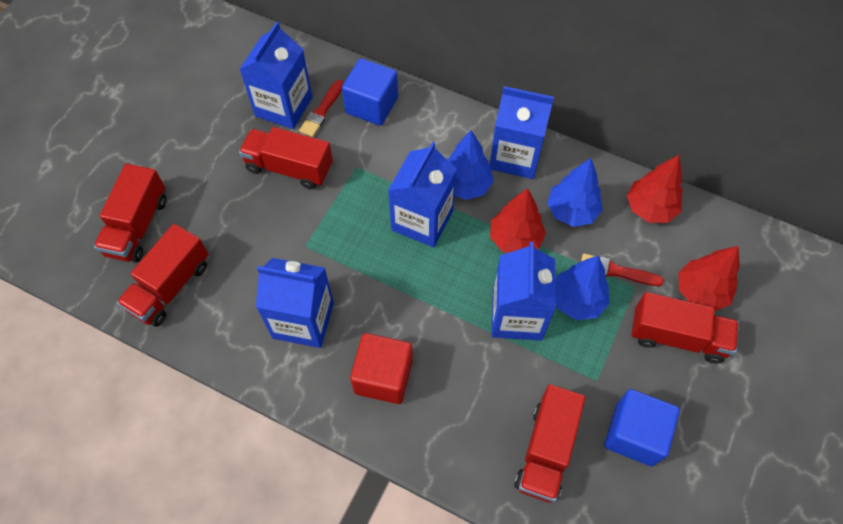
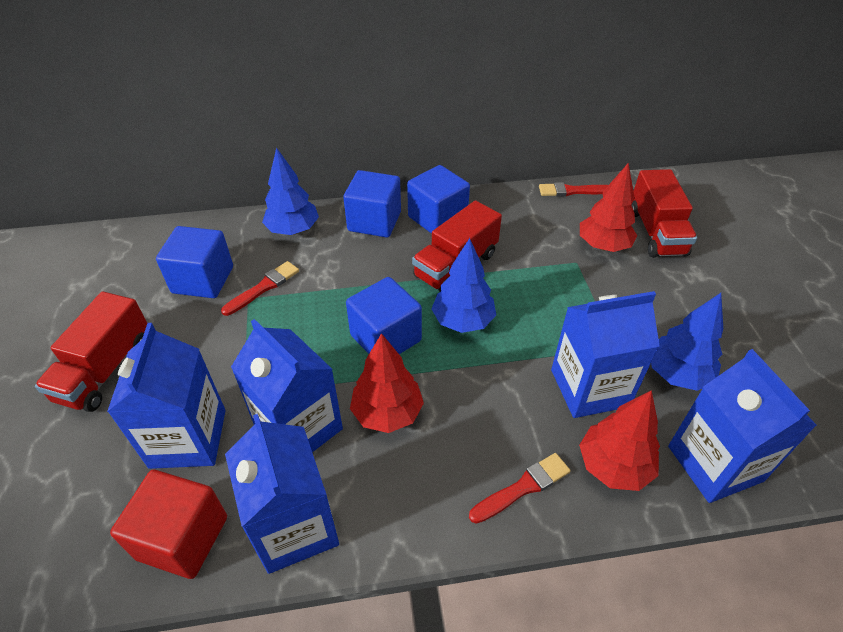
blue cube: [342,58,398,126] [605,389,680,466] = 2 -> [156,226,233,298] [343,170,401,238] [346,277,422,354] [407,165,470,234] = 4
red brush: [299,80,344,137] [581,253,664,286] = 2 -> [221,261,299,316] [469,453,571,524] [539,182,608,197] = 3
red truck: [94,164,167,262] [117,224,209,327] [239,127,333,189] [514,384,586,503] [631,292,739,363] = 5 -> [35,291,147,412] [412,200,502,292] [631,169,697,258] = 3

